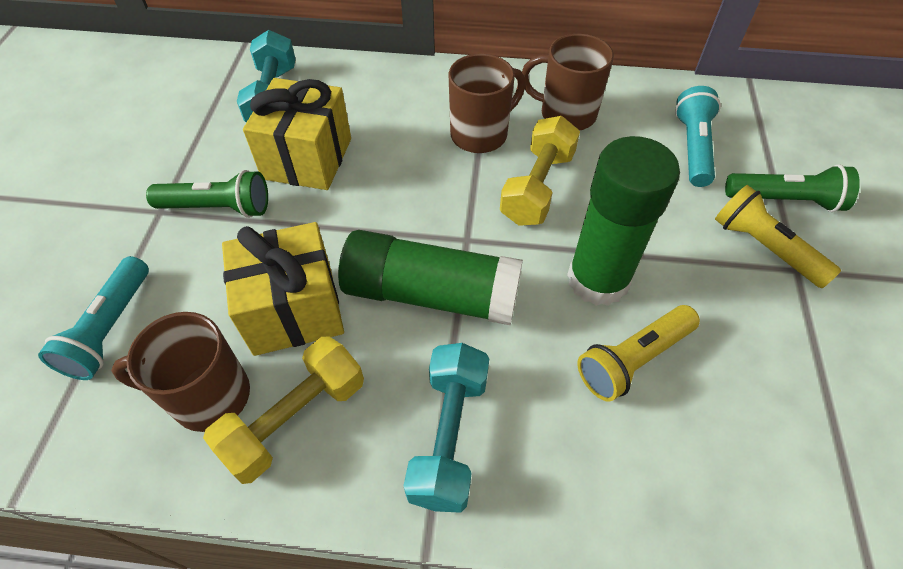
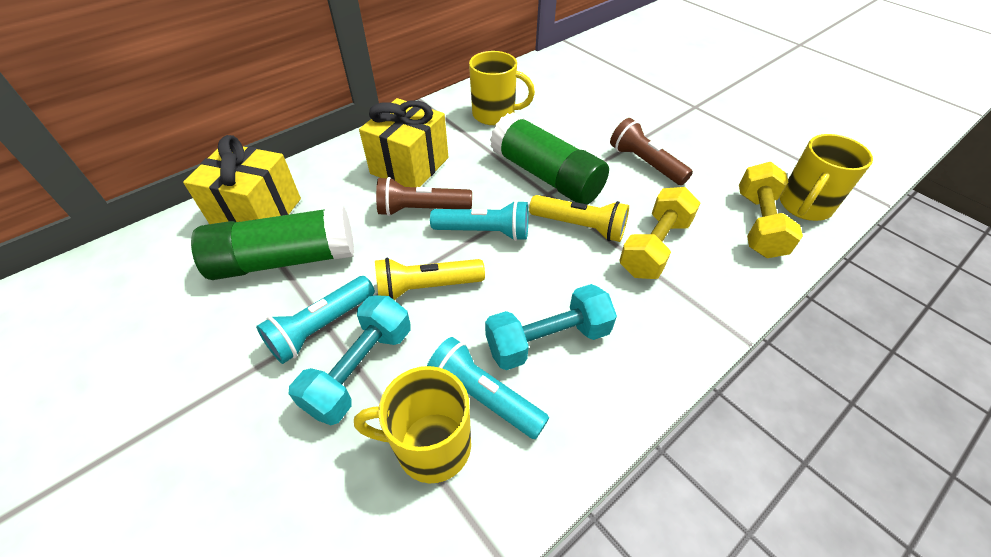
brown flashlight: none = 0 -> [376,177,472,216] [610,118,693,185] = 2
brown mug: [111,312,250,432] [448,54,525,153] [522,34,614,131] = 3 -> none = 0
green flashlight: [146,170,268,218] [725,164,860,212] = 2 -> none = 0
turquoise flashlight: [38,256,149,380] [675,86,721,187] = 2 -> [256,276,375,364] [427,337,549,439] [430,200,528,241] = 3
yellow mug: none = 0 -> [354,366,471,483] [469,51,535,125] [780,134,873,221] = 3

